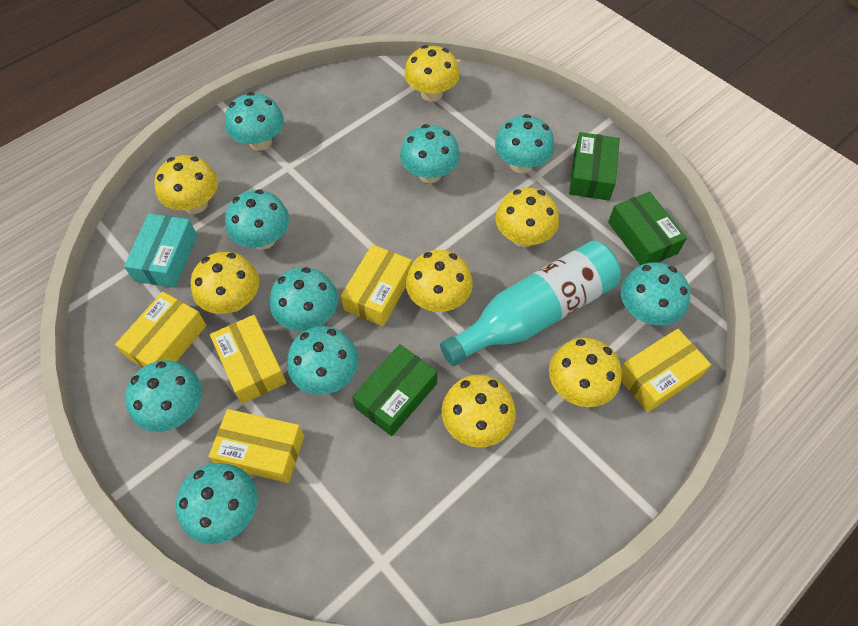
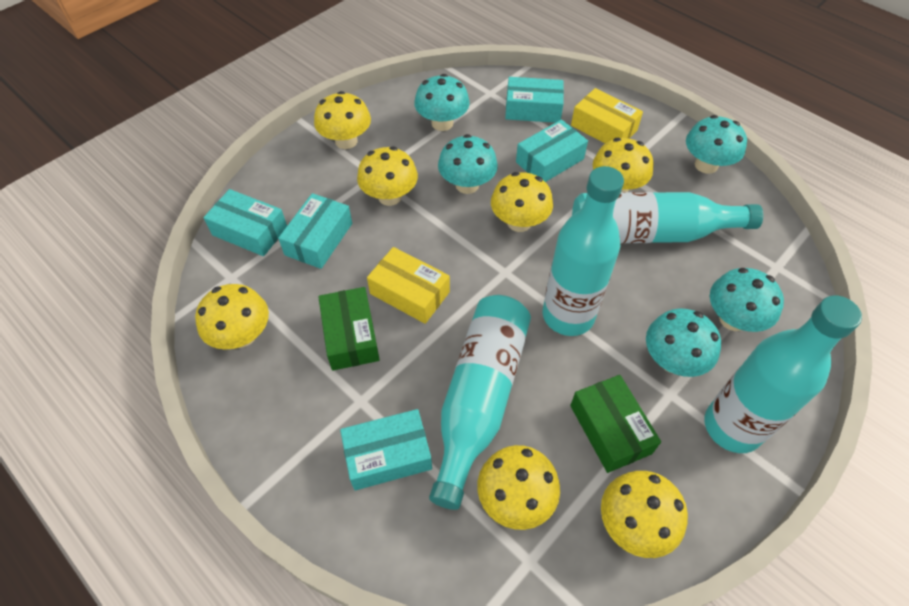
green box: [352,344,437,436] [569,132,620,201] [608,191,687,266] = 3 -> [318,287,380,370] [570,375,661,473] = 2
turquoise bottle: [440,241,621,366] = 1 -> [429,295,531,510] [543,166,624,336] [572,192,763,243] [705,295,862,453] = 4
turquoise box: [124,213,197,288] = 1 -> [203,189,287,256] [278,193,352,269] [340,409,432,490] [505,77,564,123] [516,120,588,182] = 5
turquoise mushroom: [125,360,202,432] [176,463,257,544] [225,92,284,151] [225,189,289,249] [270,267,338,331] [287,326,359,395] [400,124,460,183] [495,114,554,173] [621,262,690,326] = 9 -> [414,74,470,131] [438,134,498,194] [646,309,721,377] [686,115,747,174] [710,268,784,332] = 5
yellow box: [115,292,207,368] [209,409,304,483] [210,315,287,404] [341,244,412,326] [621,329,711,412] = 5 -> [367,247,450,324] [571,88,643,143] = 2

